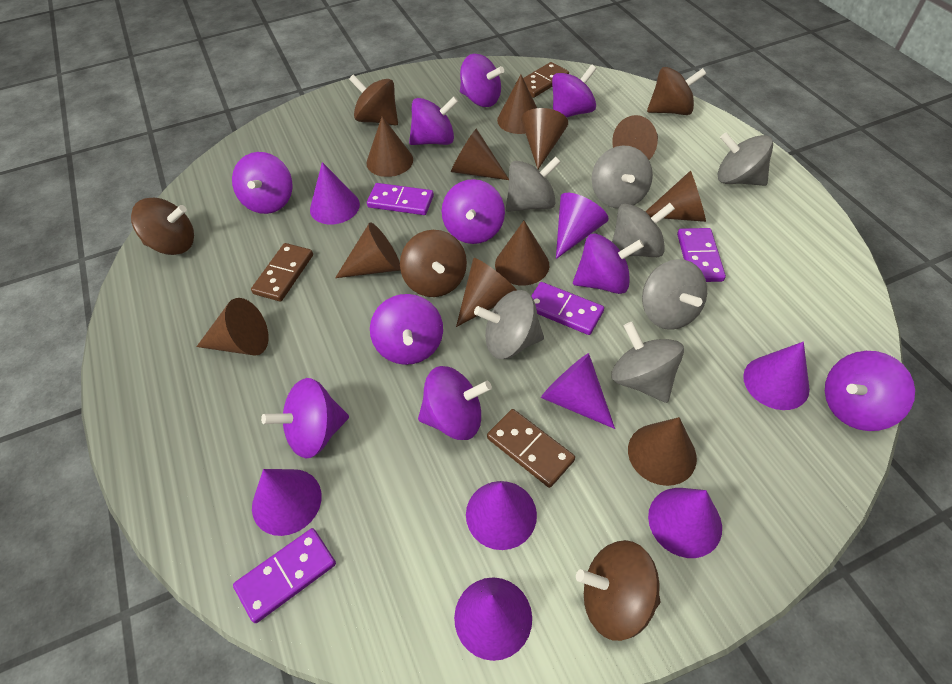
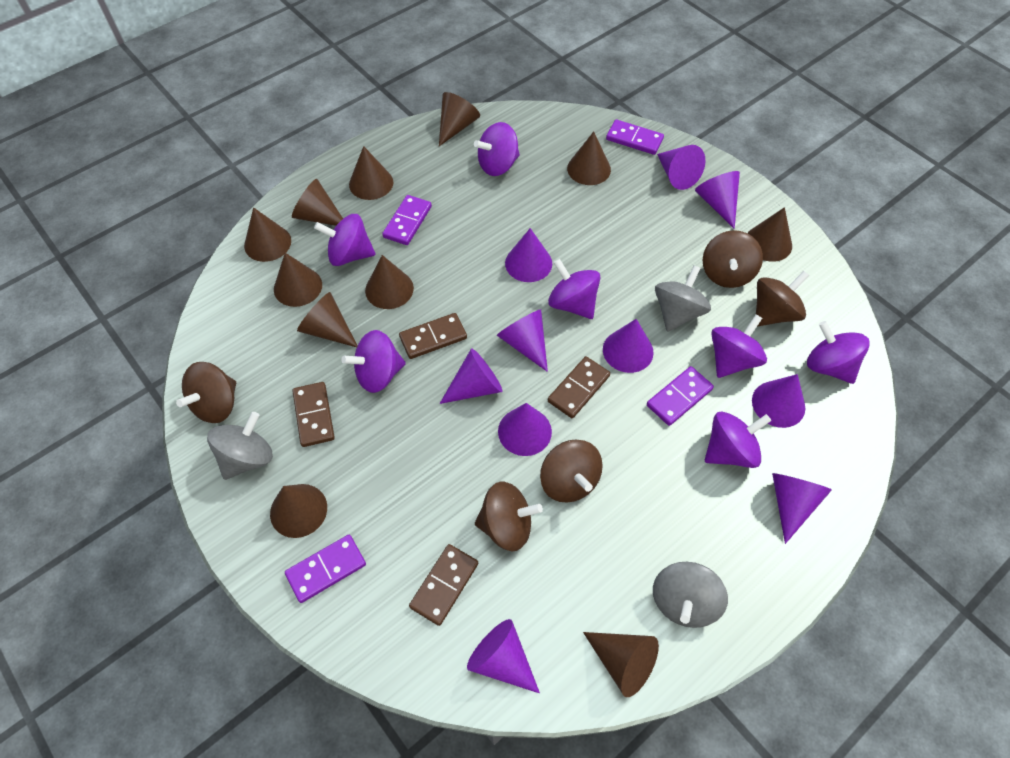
brown domino: [251,243,313,302] [487,409,575,488] [523,62,569,98] = 3 -> [293,382,335,447] [399,313,467,359] [409,544,478,626] [548,356,610,418] = 4
grey spinning top: [474,290,544,359] [506,156,561,212] [592,145,653,209] [611,322,684,403] [612,203,675,257] [642,259,707,330] [718,132,773,186] = 7 -> [207,412,273,480] [653,562,728,628] [655,266,711,332] = 3
purple cone: [252,469,322,536] [310,162,360,224] [454,577,532,661] [466,481,537,550] [541,353,615,429] [556,193,609,259] [648,488,722,558] [743,342,810,410] = 8 -> [440,348,502,404] [467,619,540,693] [497,309,548,372] [498,403,552,456] [505,228,552,282] [603,319,654,373] [657,145,705,190] [695,171,740,229] [752,374,805,428] [772,473,832,544] = 10
purple spinning top: [232,152,292,214] [261,378,349,459] [370,294,443,365] [409,96,458,145] [418,366,492,440] [442,179,505,244] [460,54,504,107] [552,64,597,118] [573,233,644,294] [825,351,915,431] = 10 -> [314,214,376,266] [341,330,406,393] [474,122,520,176] [548,259,601,319] [705,412,772,468] [711,314,767,378] [807,321,870,384] = 7

